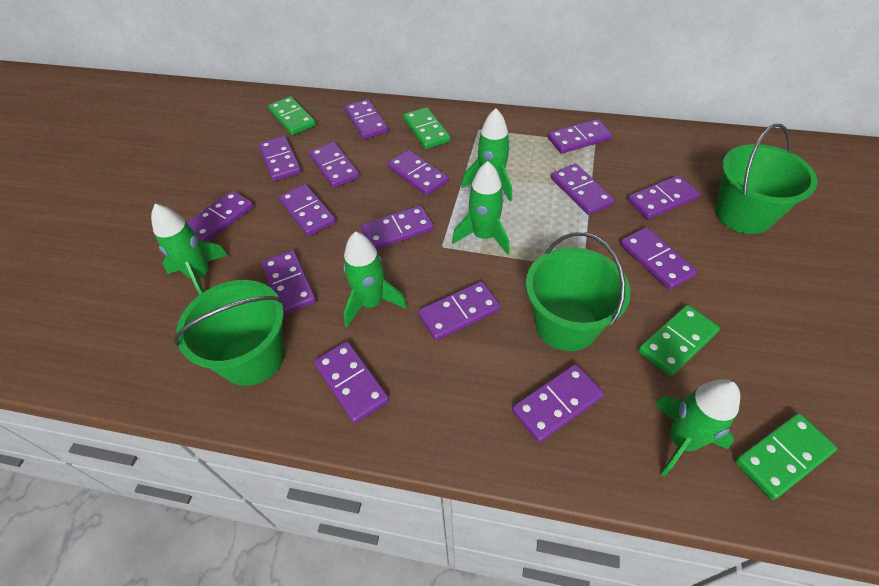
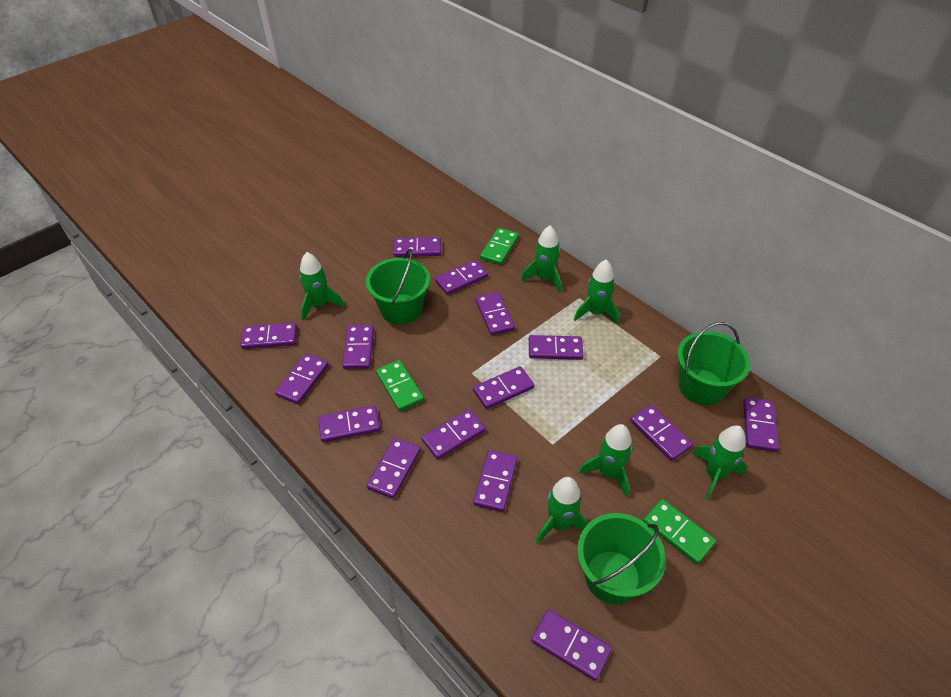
green domino: [268,96,316,135] [403,107,450,149] [638,305,720,376] [735,413,837,500] = 4 -> [376,360,424,411] [480,228,519,265] [643,499,716,564] = 3
green rocket: [151,204,228,295] [343,231,407,327] [452,161,510,255] [461,108,512,201] [655,379,740,477] = 5 -> [300,252,344,320] [521,225,561,293] [536,477,588,544] [574,260,619,324] [579,424,633,497] [692,426,747,499] = 6

